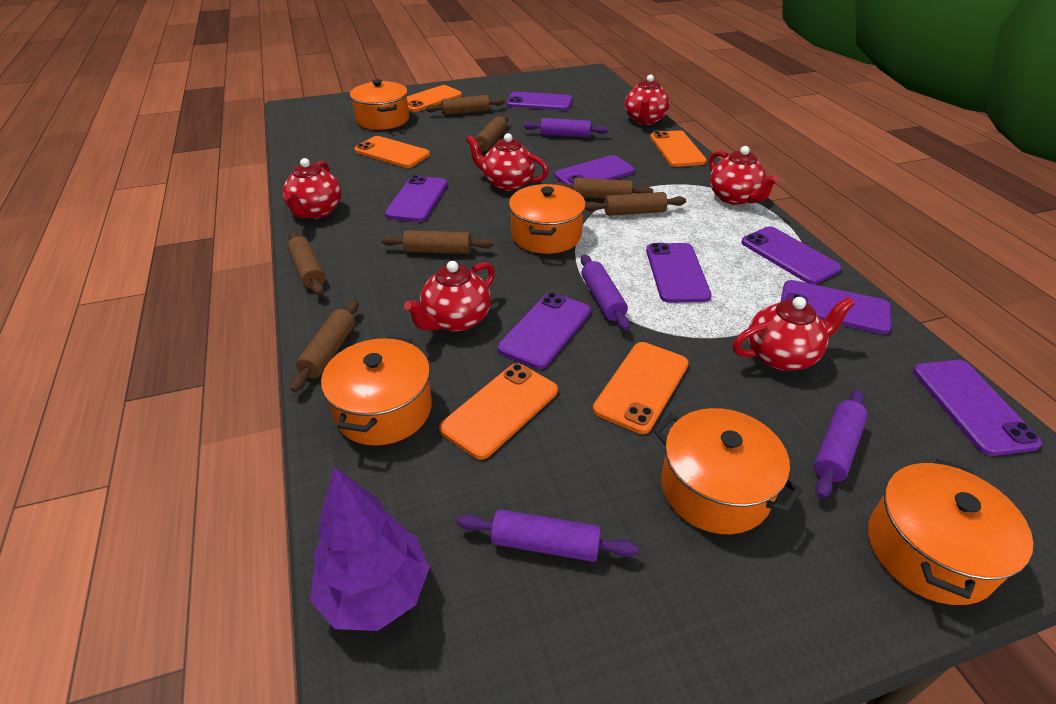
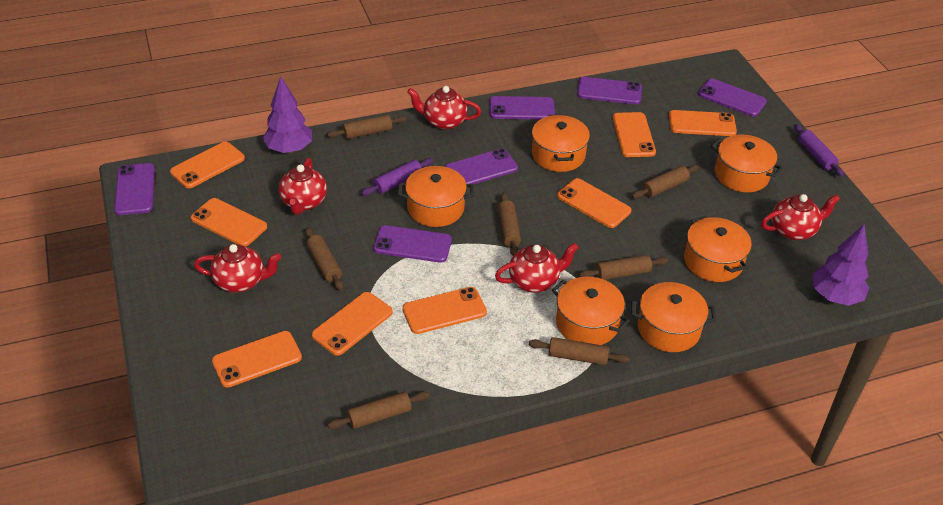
orange phone: [354,136,430,168] [407,85,462,112] [439,363,558,460] [593,342,689,434] [650,130,707,167] = 5 -> [170,142,245,188] [191,198,267,246] [212,331,302,388] [312,292,393,356] [402,287,487,334] [557,178,631,228] [612,112,656,157] [669,110,737,136] = 8
orange pot: [321,336,432,446] [350,79,409,130] [509,184,586,254] [654,408,802,534] [868,459,1033,605] = 5 -> [398,166,474,227] [532,114,590,172] [552,277,630,345] [631,282,716,352] [684,216,752,282] [711,135,783,192] = 6
purple phone: [385,175,448,222] [498,292,591,369] [507,92,572,110] [555,155,635,185] [646,243,712,303] [741,226,841,284] [781,280,891,334] [913,360,1042,456] = 8 -> [114,163,155,215] [373,225,452,263] [445,149,518,184] [490,96,555,120] [577,77,642,104] [698,78,767,117] = 6
purple rolling pin: [457,509,638,562] [524,118,609,138] [581,255,630,331] [814,389,868,498] = 4 -> [361,158,433,196] [794,124,844,177] = 2
purple tree: [310,466,430,631] = 1 -> [263,76,312,154] [812,224,869,306] = 2
red teapot: [282,158,341,219] [404,261,495,332] [466,133,549,191] [625,74,670,125] [709,146,779,205] [733,297,855,371] = 6 -> [194,244,281,293] [278,158,327,215] [407,86,481,130] [495,243,579,293] [761,194,840,240] = 5

